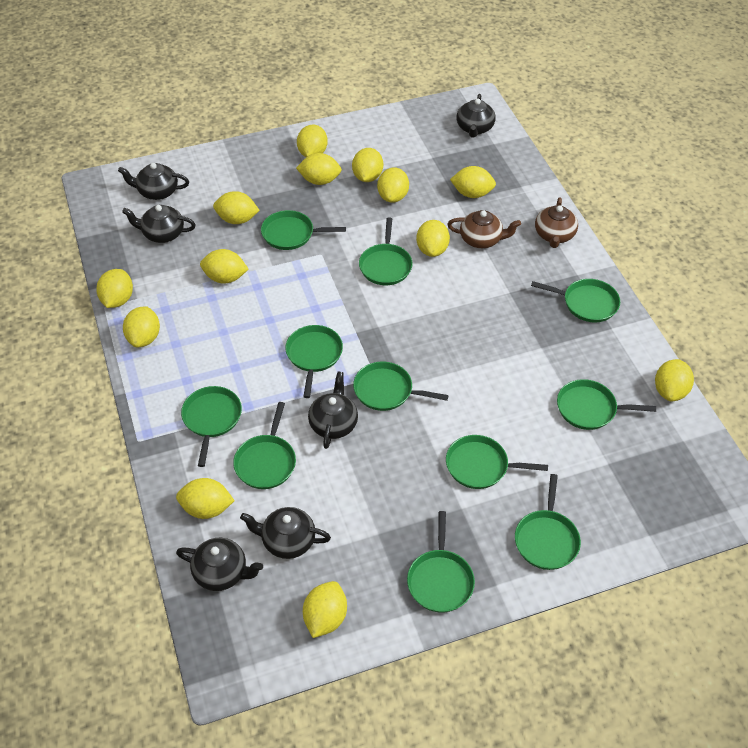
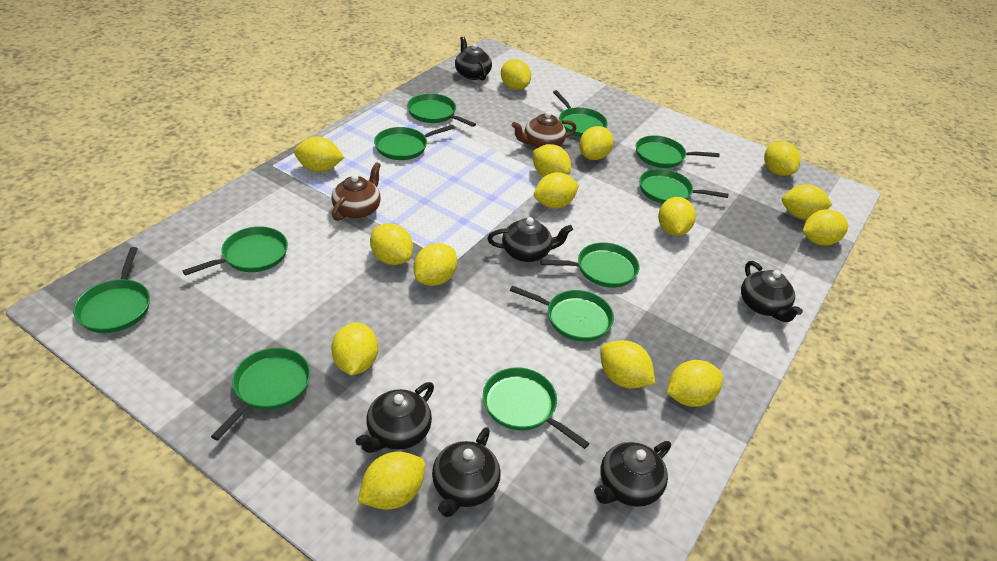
yellow lemon: [96,269,133,308] [123,306,160,347] [176,478,235,519] [200,249,248,284] [213,191,260,224] [296,153,342,185] [297,125,328,157] [303,581,347,638] [352,148,383,182] [377,167,409,203] [416,220,450,257] [450,166,496,198] [655,359,694,401] = 13 -> [294,136,344,172] [331,322,378,375] [358,451,425,510] [370,223,413,265] [414,243,457,286] [501,59,531,90] [533,144,571,177] [534,172,579,208] [579,126,613,160] [600,340,655,388] [658,197,696,236] [667,360,723,407] [764,141,801,176] [782,184,832,219] [803,209,848,245] = 15

